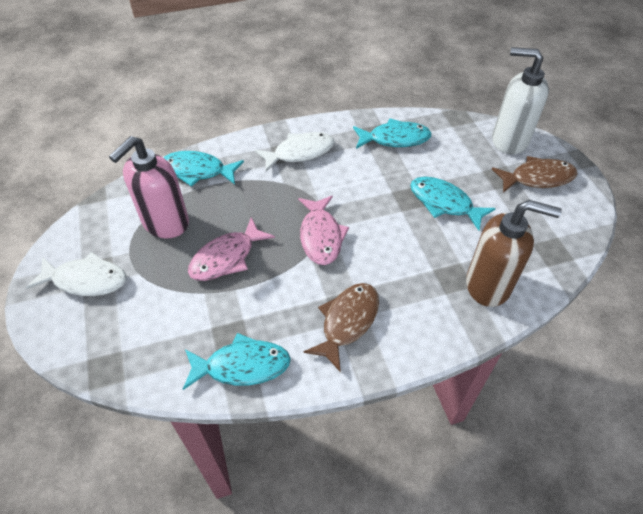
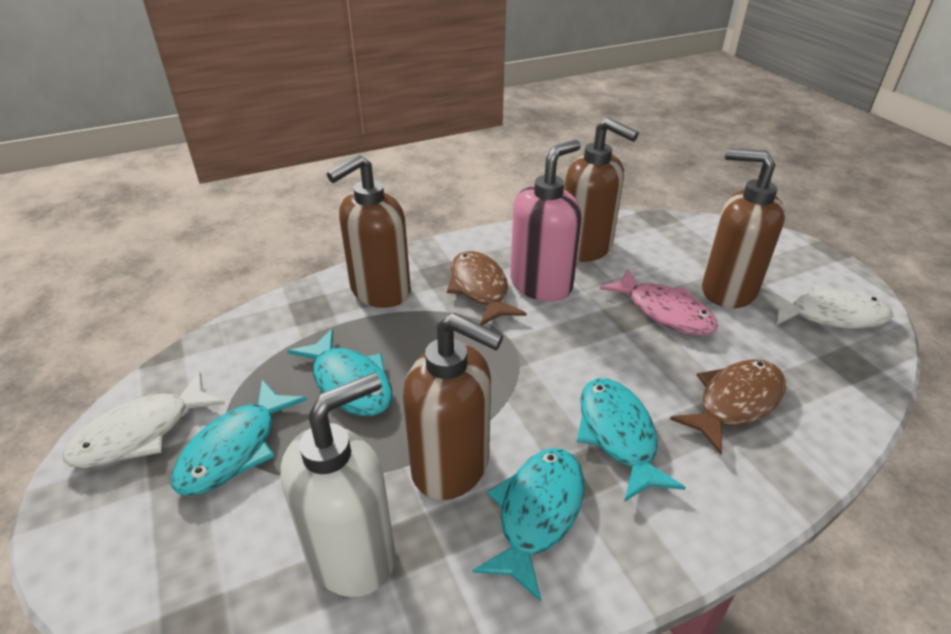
brown soap dispenser: [466,200,562,307] = 1 -> [327,154,411,308] [403,313,503,500] [564,118,639,262] [702,148,785,308] = 4
pink fish: [188,217,275,281] [298,196,349,265] = 2 -> [600,269,718,335] = 1

